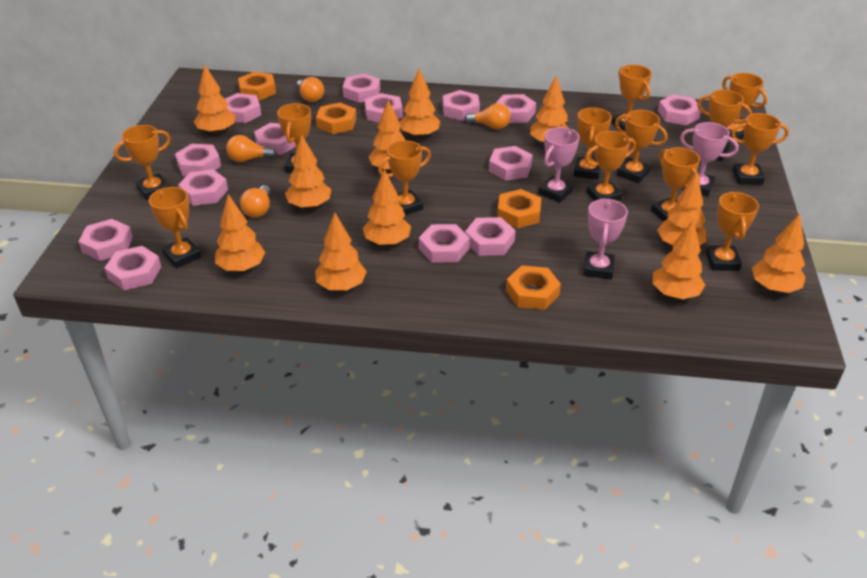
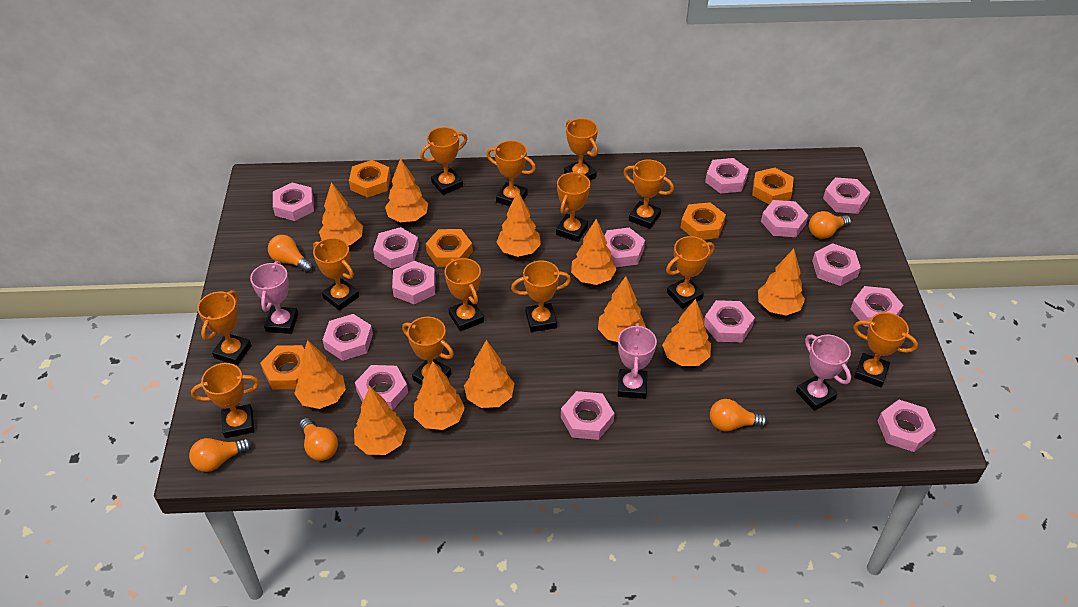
orange light bulb: [226,135,277,162] [240,185,270,218] [297,77,324,102] [465,103,511,129] = 4 -> [189,438,252,472] [268,235,313,272] [299,418,338,461] [710,399,767,431] [809,211,851,239] = 5
orange nut: [238,72,276,100] [316,103,357,134] [497,189,541,228] [506,265,561,310] = 4 -> [260,345,305,389] [349,160,391,198] [426,229,473,267] [681,202,726,240] [752,168,793,204] = 5

